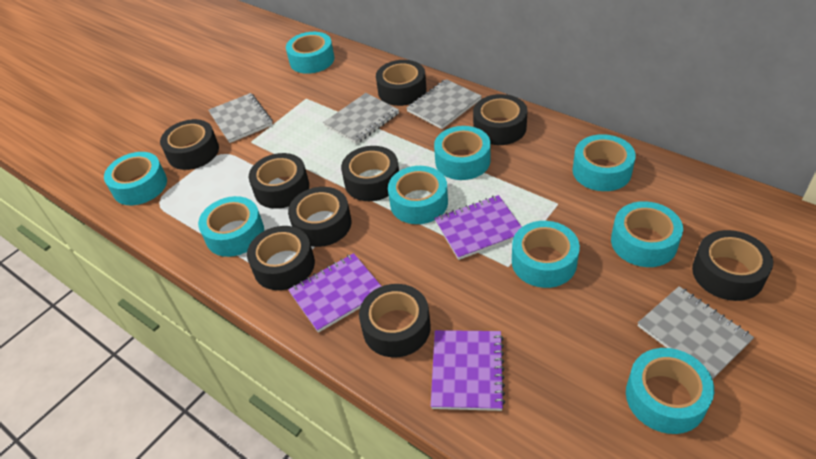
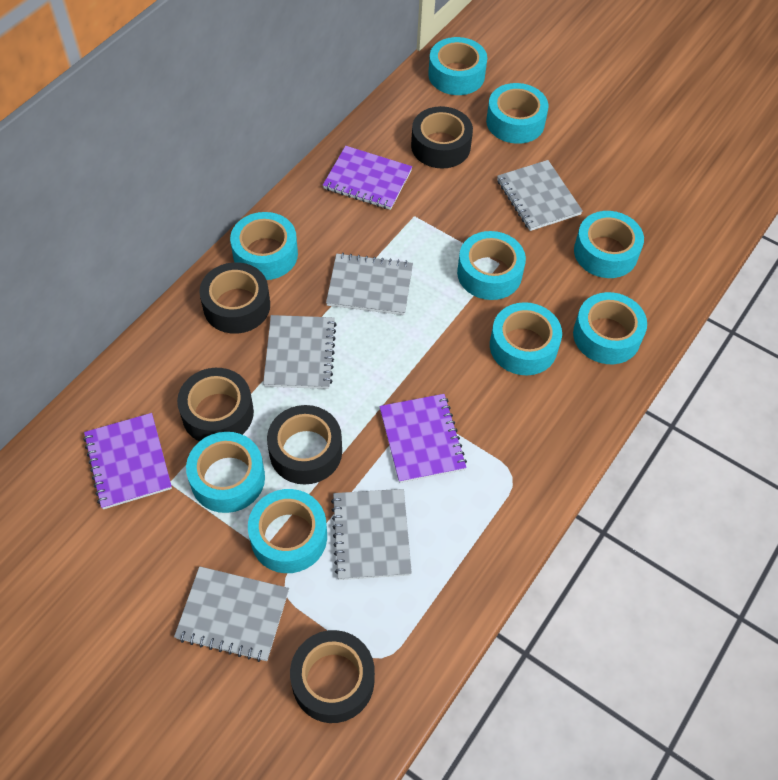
black tape: [160,119,219,170] [247,226,315,290] [249,153,309,209] [288,187,352,247] [341,146,399,201] [359,284,431,357] [376,60,426,106] [473,94,528,145] [692,230,773,301] = 9 -> [177,368,254,441] [199,262,270,334] [267,405,342,485] [290,630,375,723] [411,106,473,169] = 5
grey notebook: [208,93,273,143] [323,93,399,144] [406,79,481,129] [638,286,754,379] = 4 -> [174,566,289,662] [263,315,337,389] [326,253,413,315] [331,489,412,580] [497,160,583,231] = 5

